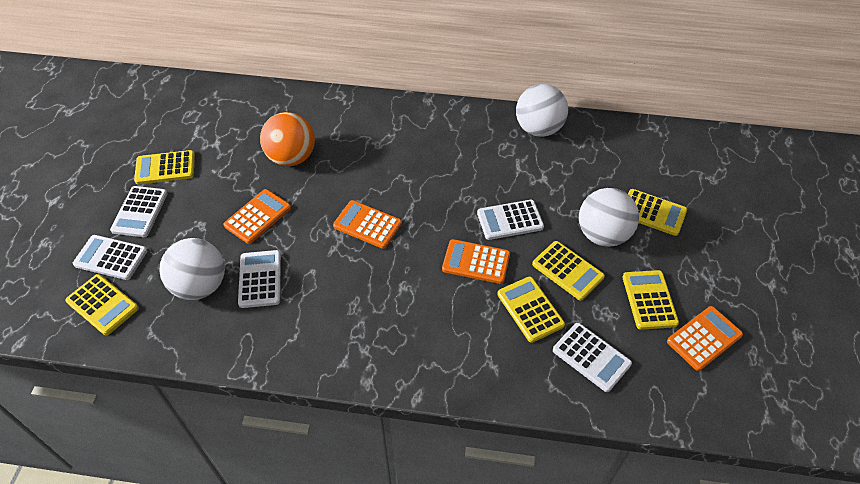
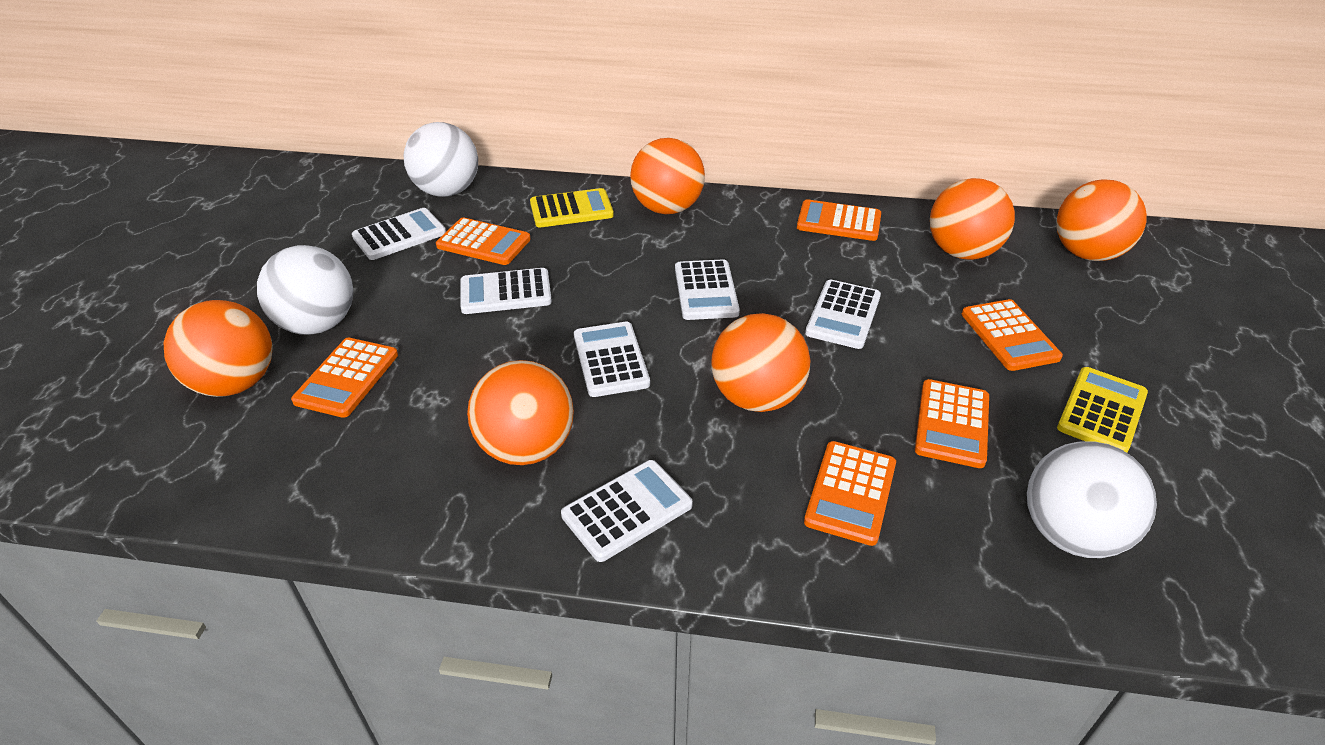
orange ball: [260,112,315,166] = 1 -> [163,300,273,397] [467,360,574,465] [630,138,705,214] [712,313,811,412] [930,178,1015,260] [1056,180,1147,261] = 6
orange calculator: [224,189,291,244] [333,200,402,249] [442,239,510,284] [667,306,743,371] = 4 -> [291,338,398,418] [436,218,531,265] [797,199,881,241] [804,441,896,546] [915,379,989,468] [962,299,1063,371] = 6
white calculator: [73,235,147,280] [110,186,168,237] [238,250,281,308] [477,200,544,240] [553,323,632,392] = 5 -> [352,208,446,260] [460,268,552,314] [561,460,692,562] [574,322,650,397] [675,259,740,320] [805,280,881,349] = 6
yellow calculator: [65,274,139,336] [134,150,195,184] [497,277,565,343] [532,241,605,300] [622,270,679,330] [628,189,687,236] = 6 -> [530,188,614,227] [1057,367,1148,453] = 2

